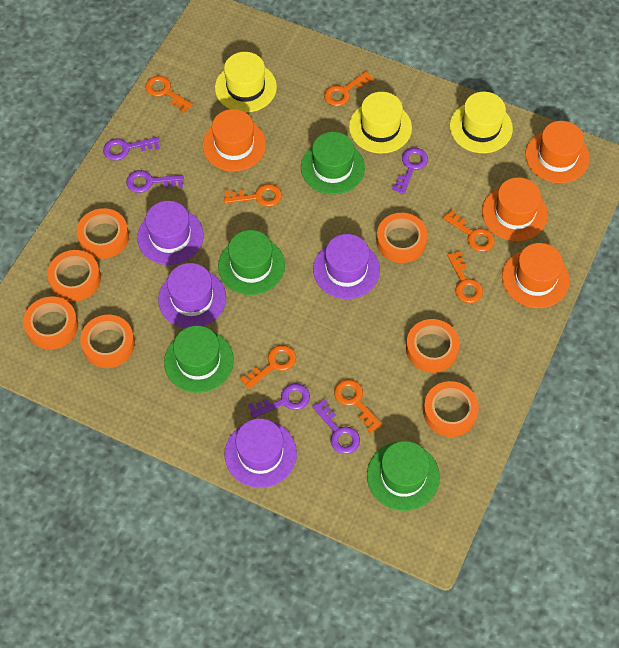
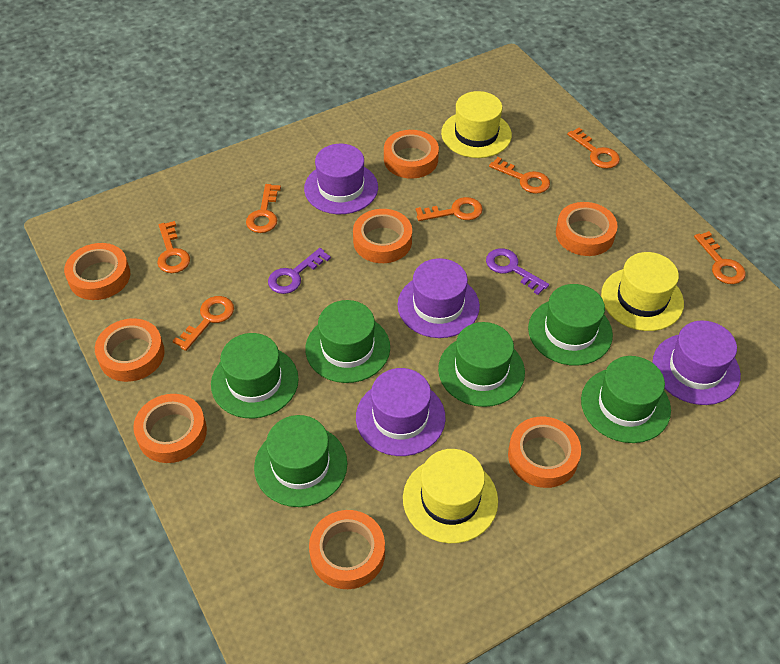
green hat: [164,326,234,393] [218,230,285,295] [301,132,365,195] [367,441,440,511] = 4 -> [211,333,299,418] [254,415,347,507] [305,300,390,383] [438,322,525,407] [528,284,613,366] [581,356,671,443] = 6
orange hat: [203,109,266,171] [482,177,548,241] [502,243,569,308] [525,121,590,183] = 4 -> none = 0
orange tape: [23,297,78,350] [47,250,101,302] [77,208,129,259] [80,315,135,368] [376,213,428,263] [406,319,460,373] [423,381,479,437] = 7 -> [64,243,130,300] [95,318,165,382] [133,394,207,463] [309,510,385,589] [353,209,412,263] [384,130,439,179] [508,417,581,488] [556,202,618,256] = 8
purple key: [103,137,160,161] [126,170,184,193] [248,383,310,418] [312,399,360,454] [392,147,428,194] = 5 -> [268,248,331,294] [486,248,549,295] = 2

